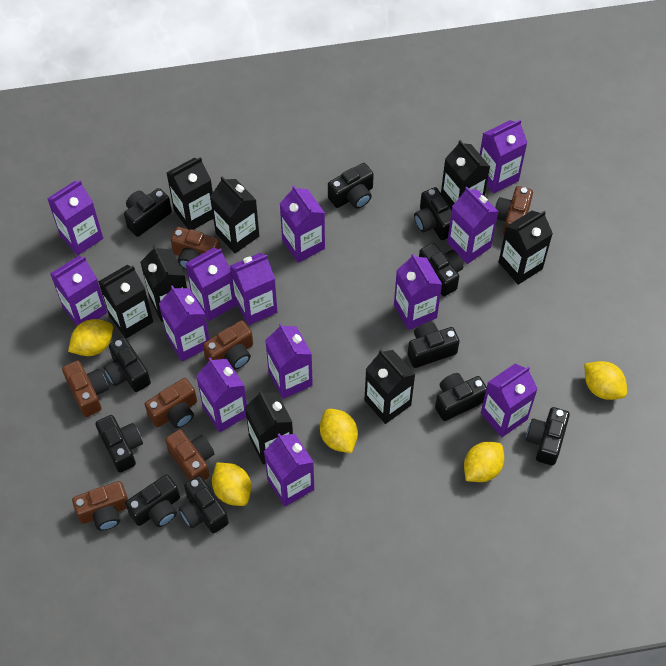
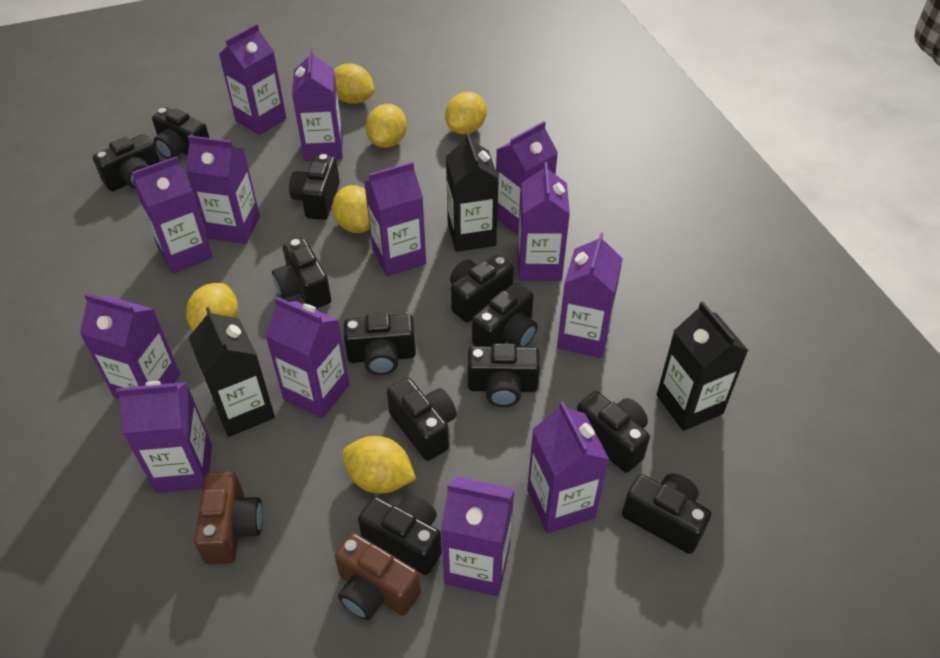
black camera: [96,415,143,473] [103,337,151,392] [124,188,172,237] [125,475,180,527] [179,476,229,533] [328,163,374,209] [408,322,460,368] [414,187,452,240] [419,243,463,296] [435,373,487,421] [526,407,570,466] = 11 -> [93,134,160,191] [152,107,209,159] [272,238,331,308] [289,154,340,220] [344,313,416,375] [358,494,442,575] [387,378,457,461] [450,255,514,323] [468,344,540,407] [472,283,537,347] [577,391,650,473] [622,474,711,554] = 12
black carton: [98,265,153,339] [140,245,187,322] [167,157,213,230] [210,176,259,253] [245,390,293,465] [365,350,415,424] [441,140,490,210] [499,211,553,285] = 8 -> [188,307,275,437] [446,132,499,252] [657,301,749,431] = 3
brown camera: [62,360,109,417] [72,481,128,531] [144,378,197,428] [165,429,214,481] [171,227,221,270] [203,320,253,370] [495,186,533,235] = 7 -> [194,471,263,564] [334,533,421,620] = 2
yellow lemon: [68,319,113,356] [212,463,251,506] [320,409,358,453] [464,442,504,482] [584,361,627,400] = 5 -> [186,283,238,331] [332,185,370,233] [334,63,374,104] [342,436,416,493] [366,104,407,148] [445,92,487,134] = 6

